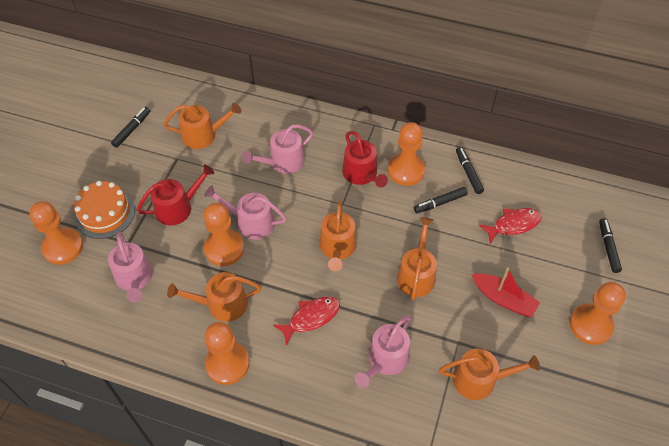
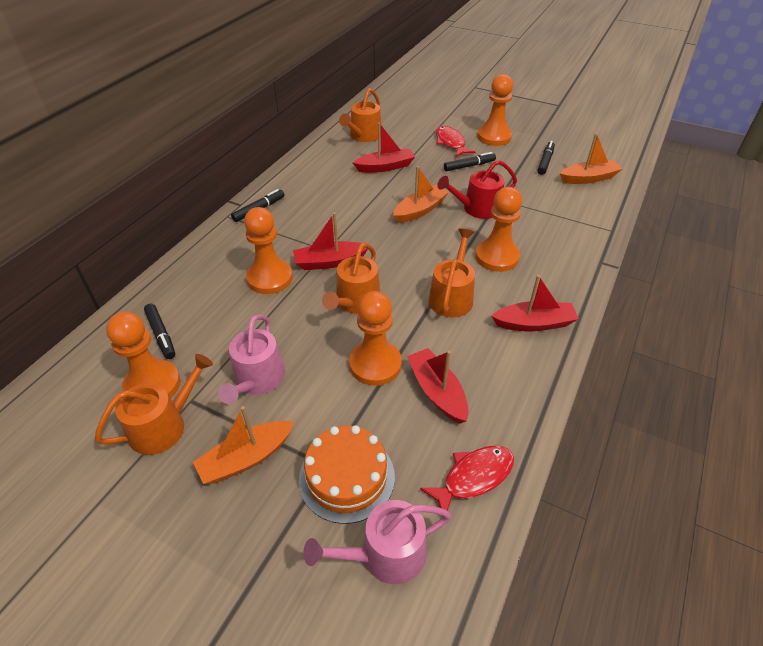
orange boat: none = 0 -> [193,406,294,484] [393,166,449,223] [560,133,622,184] = 3
orange watering can: [163,103,241,149] [167,272,261,322] [320,201,357,271] [397,217,437,300] [439,348,540,400] = 5 -> [95,354,213,455] [322,243,380,314] [339,88,381,142] [428,229,475,317] = 4
pink watering can: [108,232,153,302] [204,185,287,240] [242,124,313,174] [355,315,411,388] = 4 -> [218,314,285,404] [303,500,451,584] = 2
red boat: [471,267,540,317] = 1 -> [293,212,368,270] [353,122,415,173] [407,348,469,424] [492,275,579,331] = 4
red watering can: [137,165,214,225] [342,131,388,188] = 2 -> [437,160,517,219] = 1

